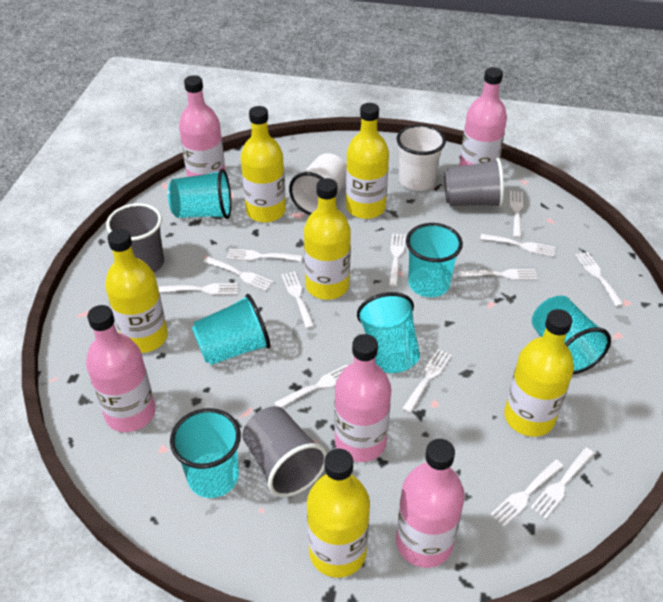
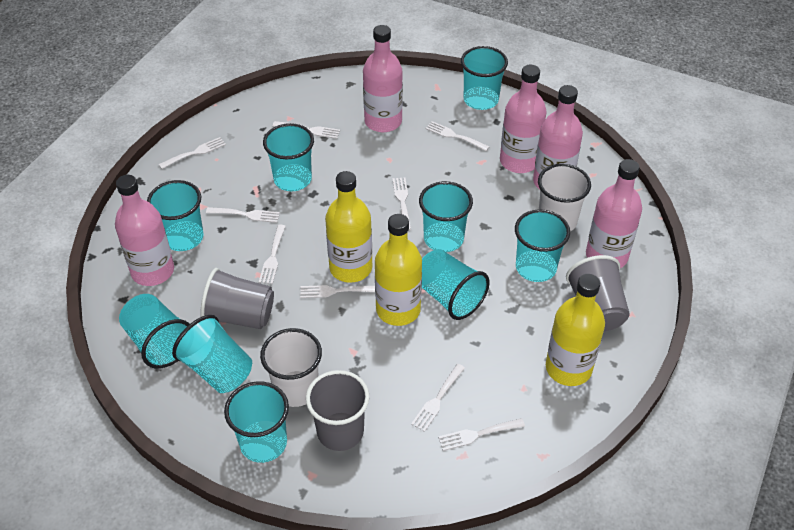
turquoise cup: [168,169,231,219] [170,408,241,498] [192,294,271,365] [357,292,420,373] [406,223,463,297] [532,296,611,374] = 6 -> [119,294,190,369] [147,180,204,251] [172,315,252,393] [224,381,289,463] [263,123,314,191] [419,181,473,252] [422,249,489,320] [461,46,508,110] [515,209,570,282] = 9
white fork: [159,283,238,295] [204,257,274,291] [227,249,302,261] [274,364,348,408] [281,271,314,329] [389,233,406,287] [402,349,452,413] [460,269,538,280] [480,234,555,257] [490,459,563,527] [510,191,523,238] [530,447,594,519] [575,252,624,307] = 13 -> [159,137,226,169] [206,207,280,223] [259,225,286,284] [273,121,340,139] [300,285,375,298] [393,177,411,231] [411,364,465,432] [426,121,489,151] [438,418,525,451] = 9
yellow bottle: [105,229,168,353] [241,106,286,223] [304,178,351,300] [307,449,370,578] [346,103,389,219] [504,309,574,437] = 6 -> [325,171,372,283] [375,214,422,326] [546,274,605,386] = 3

